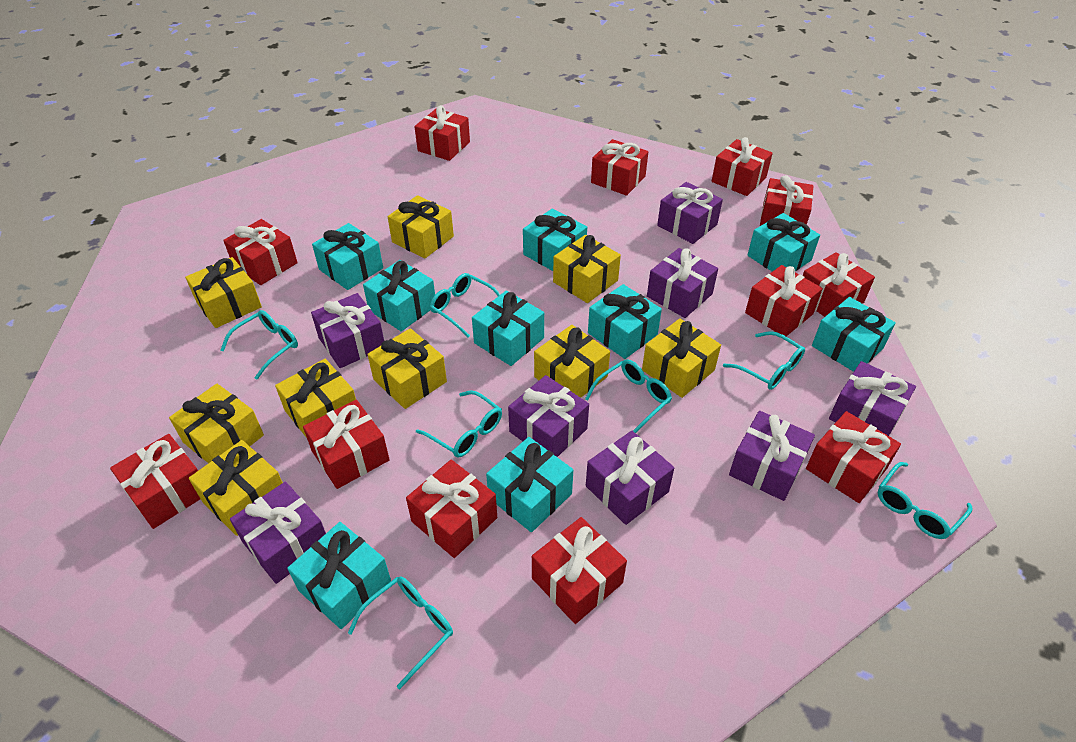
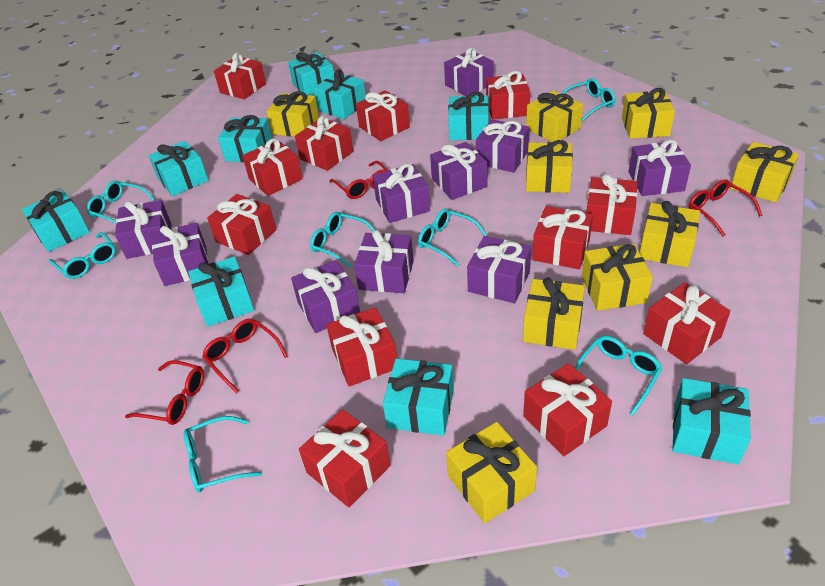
purple gift: [230,482,326,584] [311,293,384,368] [508,375,589,457] [586,431,674,525] [647,248,718,318] [657,182,723,244] [729,411,815,501] [829,361,916,436] = 8 -> [115,200,171,259] [152,223,209,286] [291,260,360,333] [354,230,414,293] [373,163,430,223] [430,142,488,200] [444,47,494,96] [467,236,531,303] [476,119,530,173] [628,139,691,196] = 10
red glasses: none = 0 -> [125,360,204,425] [202,319,288,393] [329,161,388,199] [689,179,763,236] = 4

